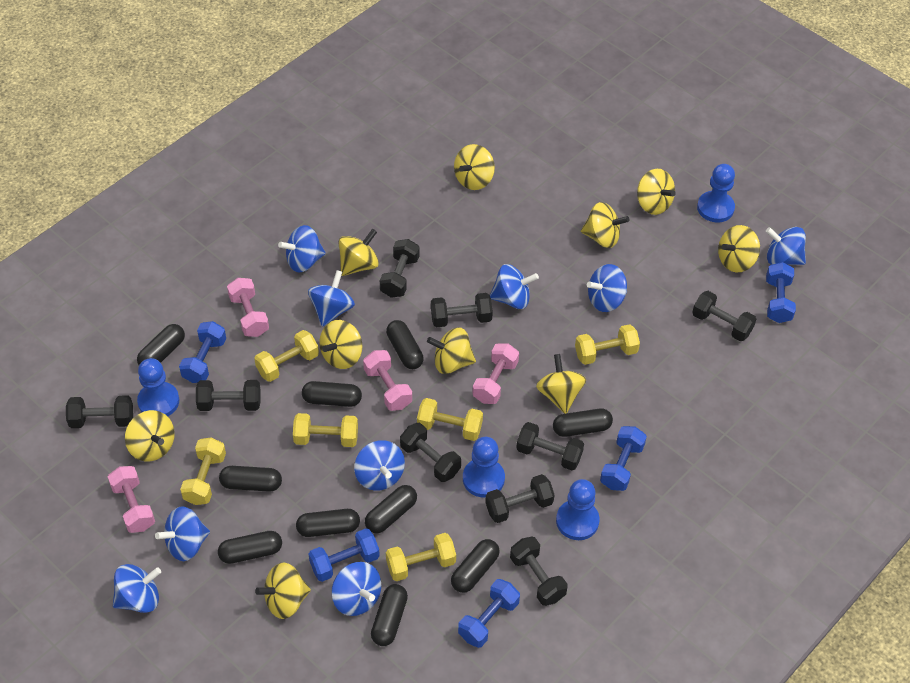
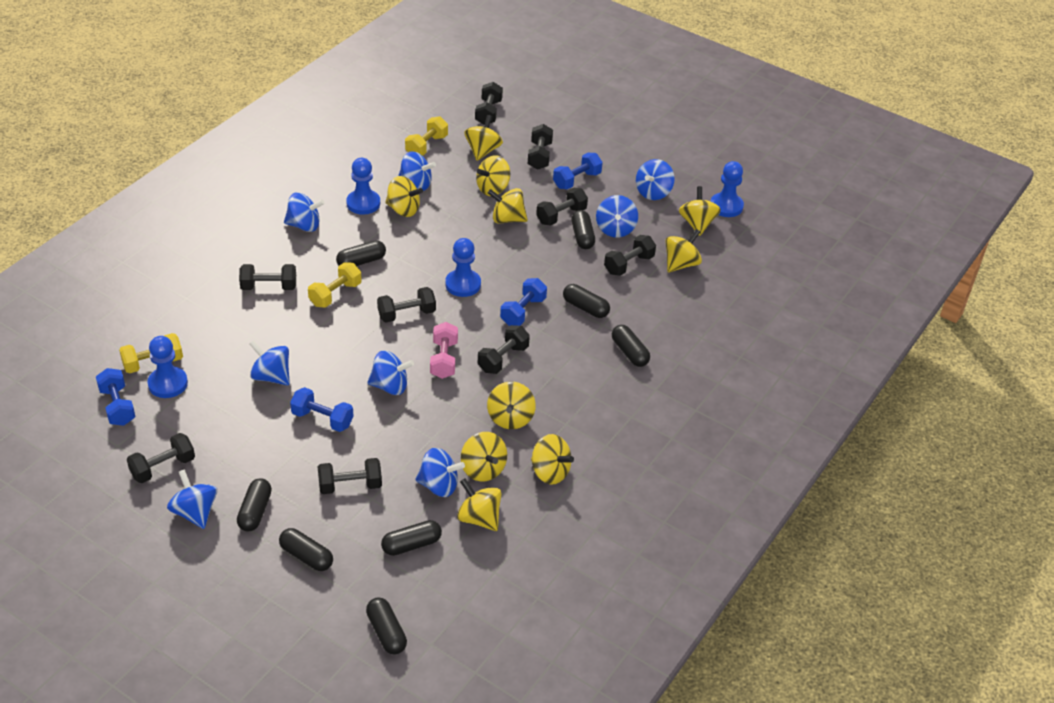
black capsule: [137,324,185,365] [218,531,282,564] [219,466,282,492] [296,509,360,537] [302,381,362,407] [365,485,417,533] [371,584,408,646] [386,320,424,369] [451,539,500,593] [553,408,613,437] = 10 -> [237,478,272,531] [279,528,333,571] [336,240,386,266] [366,598,407,655] [381,520,442,556] [563,284,610,318] [571,210,595,249] [612,325,650,367] = 8
blue dumbbell: [179,321,226,383] [309,528,380,582] [458,579,520,648] [600,426,647,491] [766,262,796,323] = 5 -> [96,368,135,426] [290,387,353,432] [500,278,547,326] [553,153,603,189] = 4
blue spinning top: [113,564,161,613] [155,506,210,561] [278,225,326,272] [308,270,355,327] [331,562,381,616] [354,440,405,491] [490,264,539,309] [587,264,627,312] [766,227,806,265] = 9 -> [167,469,217,529] [249,340,290,385] [284,193,324,232] [367,350,414,395] [398,151,436,191] [415,448,465,497] [596,195,638,238] [636,159,675,200] = 8
pink dumbbell: [108,466,155,533] [227,278,269,337] [363,350,412,411] [472,343,519,404] = 4 -> [430,322,458,379] = 1
yellow dumbbell: [180,437,226,505] [254,330,319,382] [293,413,358,447] [386,533,456,581] [417,398,483,441] [575,324,640,365] = 6 -> [119,333,183,373] [308,262,362,308] [405,116,448,156] = 3

